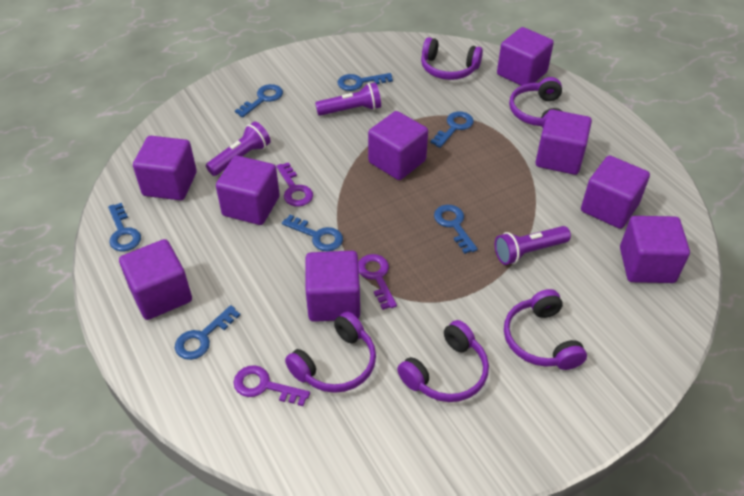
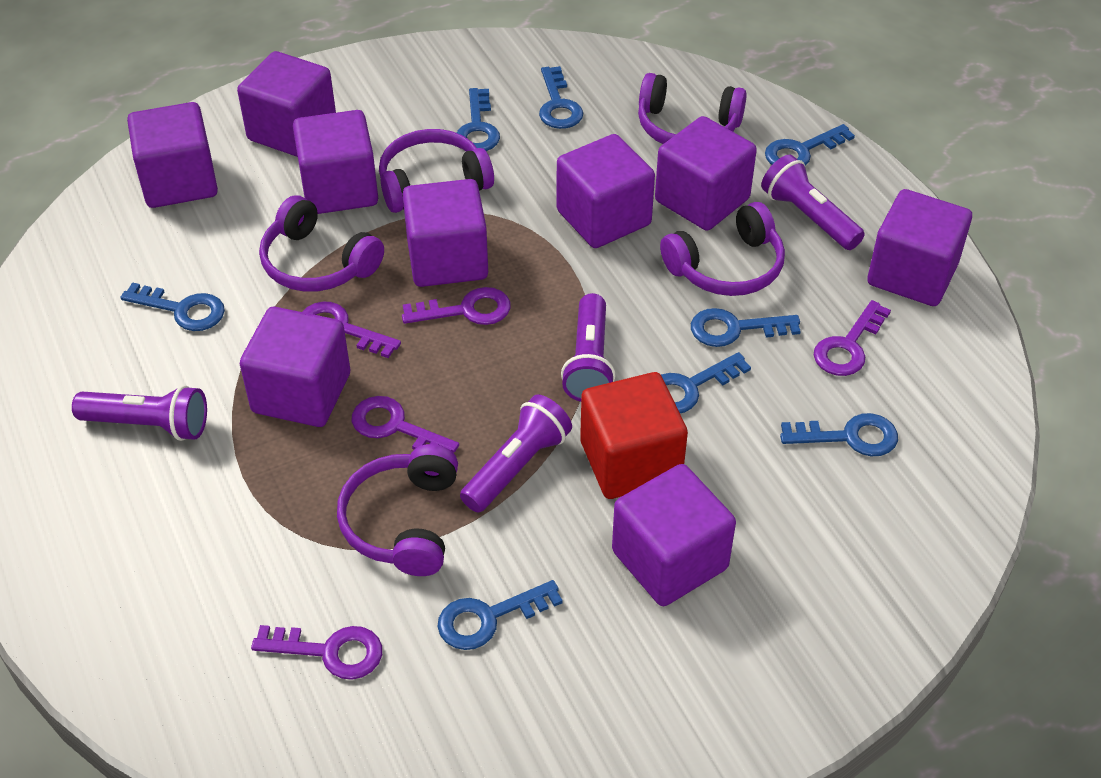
blue key: [108,203,141,252] [175,305,240,360] [235,84,283,117] [282,215,343,251] [338,73,393,91] [430,111,474,148] [434,205,478,254] = 7 -> [120,282,225,331] [437,580,563,650] [457,88,500,151] [539,66,583,129] [661,352,751,413] [691,308,801,347] [765,124,855,166] [780,413,898,456] = 8
purple flashlight: [206,121,271,176] [315,82,381,116] [495,226,571,265] = 3 -> [72,385,207,441] [460,395,572,513] [561,293,615,402] [761,155,865,250] = 4
purple key: [234,365,310,406] [276,162,313,207] [358,254,397,310] = 3 -> [251,625,382,680] [302,302,401,358] [352,396,459,453] [402,287,511,325] [814,300,891,376] = 5
red cube: none = 0 -> [580,372,688,499] = 1

